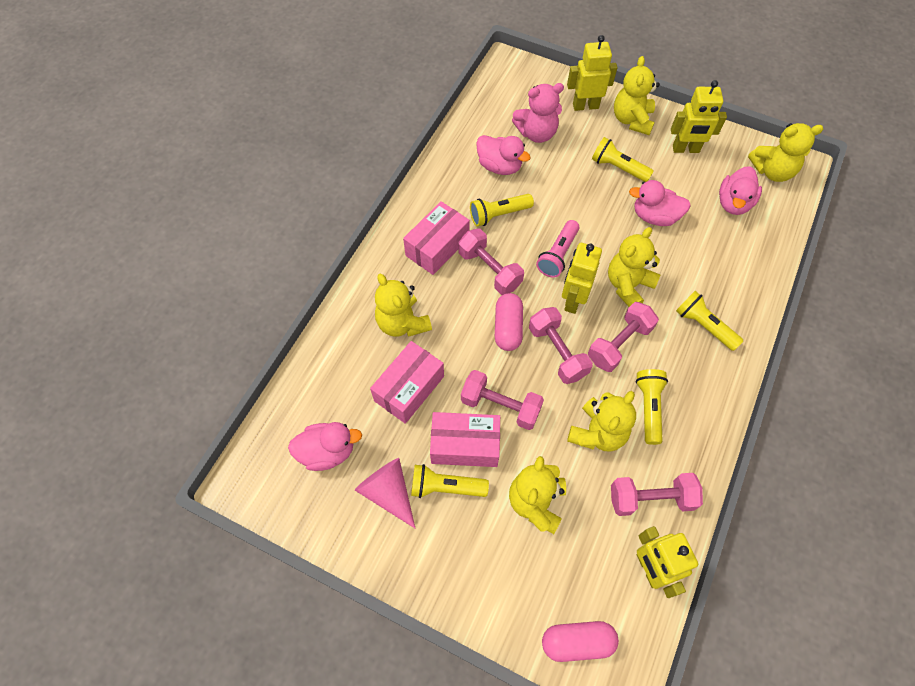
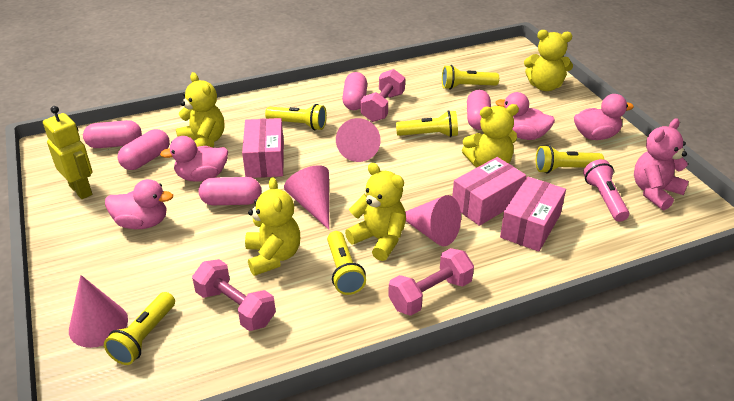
pink capsule: [495,293,523,351] [542,621,619,662] = 2 -> [83,120,142,148] [117,129,170,170] [199,177,261,205] [342,72,367,110] [467,90,491,130] = 5
pink cone: [355,458,416,529] = 1 -> [69,275,128,348] [284,165,329,230] [336,118,381,162] [405,195,461,246] = 4
pink dumbbell: [458,229,524,295] [461,370,544,430] [529,307,593,384] [588,302,659,372] [611,473,703,516] = 5 -> [192,259,276,331] [361,69,405,122] [388,248,474,316] = 3
yellow flashlight: [411,464,489,498] [470,194,534,227] [592,137,654,182] [636,369,668,445] [676,291,743,351] = 5 -> [104,292,175,365] [265,104,327,130] [327,231,366,295] [396,111,458,137] [442,65,499,90] [536,145,604,174] = 6
yellow robot: [562,243,602,314] [567,35,618,111] [636,526,698,598] [671,80,727,153] = 4 -> [43,106,93,199] = 1
yellow teddy bear: [375,274,432,337] [509,456,566,534] [567,391,636,452] [608,227,660,307] [614,56,660,135] [748,123,823,182] = 6 -> [176,72,224,147] [245,177,300,276] [345,163,406,261] [462,104,519,167] [524,30,573,91] = 5

